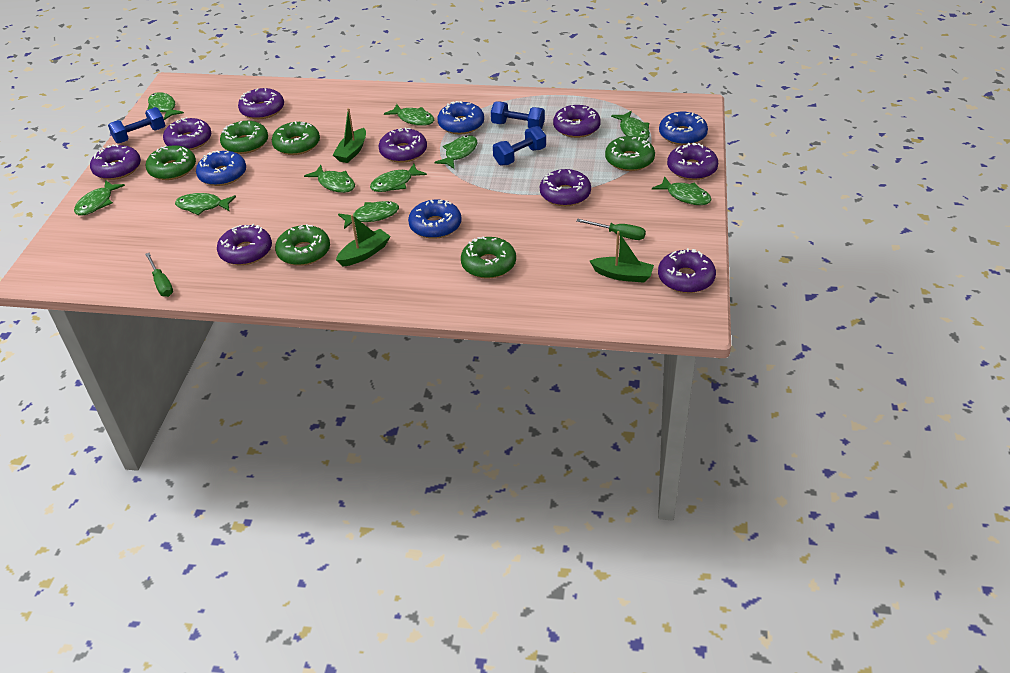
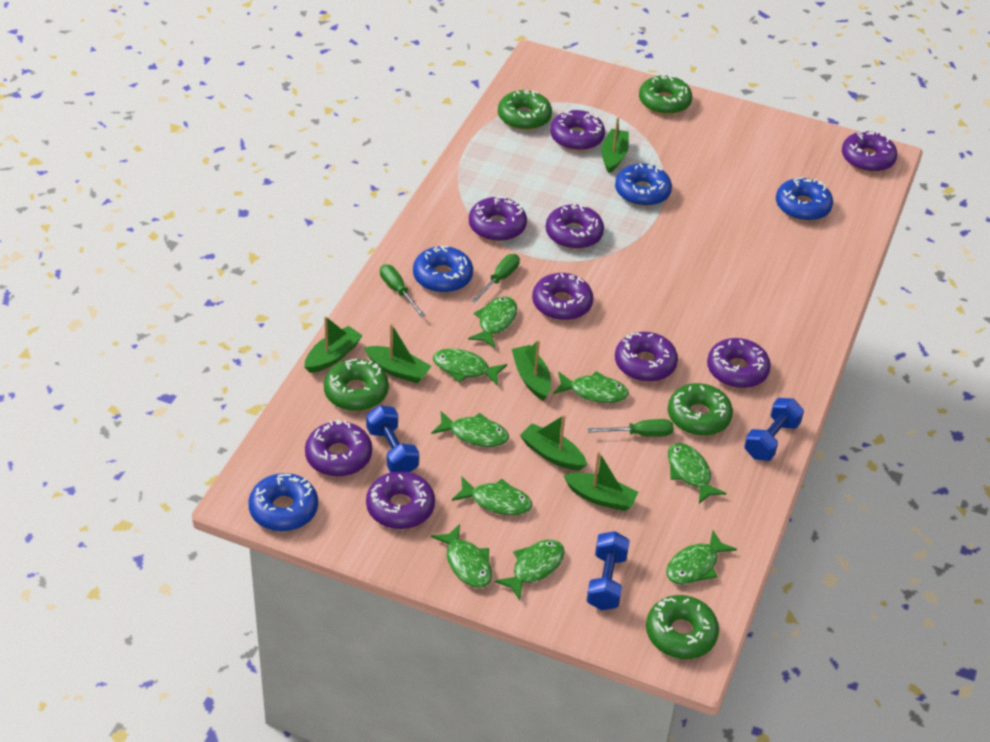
green boat: [333,108,366,163] [336,215,390,266] [590,231,654,283] = 3 -> [304,316,363,373] [364,323,432,383] [512,340,551,401] [520,415,587,471] [563,451,638,511] [601,117,629,173] = 6
green donut: [146,145,196,180] [220,121,268,154] [272,121,320,155] [275,224,330,266] [461,237,516,279] [605,136,655,171] = 6 -> [324,359,389,411] [498,90,552,130] [639,75,692,115] [646,595,719,659] [668,383,733,436] = 5
green fish: [74,180,125,216] [147,92,184,120] [175,193,236,215] [304,165,355,193] [338,201,399,229] [370,164,427,192] [384,104,434,126] [434,135,477,169] [611,111,650,140] [652,176,712,205] = 10 -> [431,411,509,447] [431,524,492,588] [433,349,507,386] [452,476,532,515] [468,296,517,348] [494,540,565,601] [553,371,629,403] [666,530,737,585] [668,443,727,504] = 9
green screwdriver: [145,253,173,297] [577,219,646,240] = 2 -> [380,264,425,317] [471,254,520,303] [587,419,674,437] = 3

